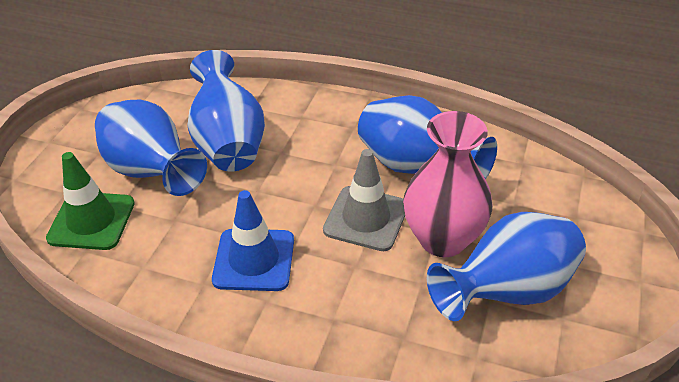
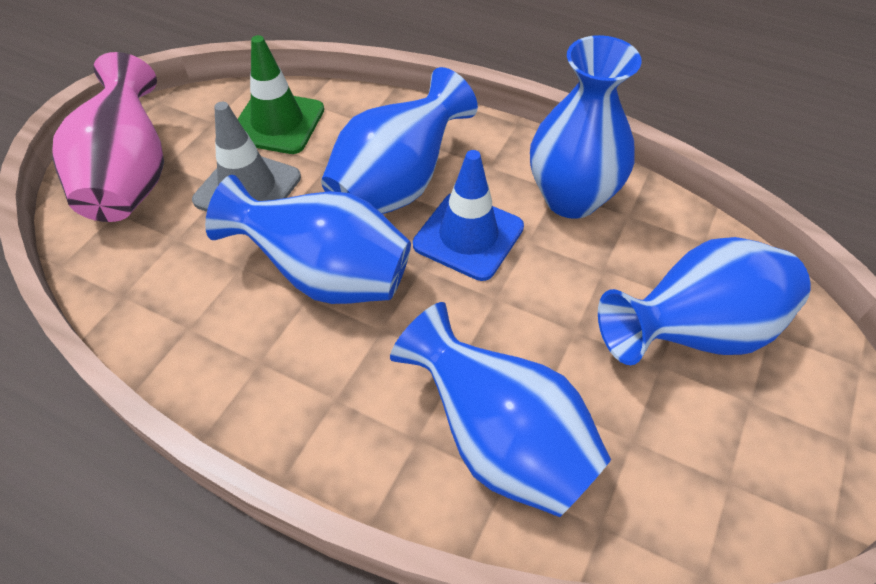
blue vase: [95,100,207,196] [187,50,265,172] [358,95,497,180] [427,212,586,321] = 4 -> [205,175,411,304] [321,67,478,214] [390,302,611,517] [530,35,642,219] [598,237,810,365] = 5

